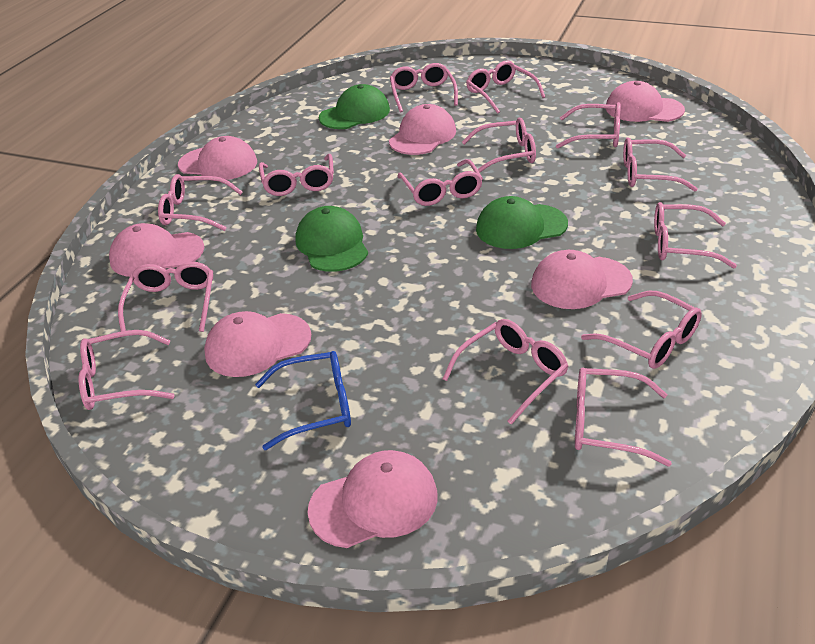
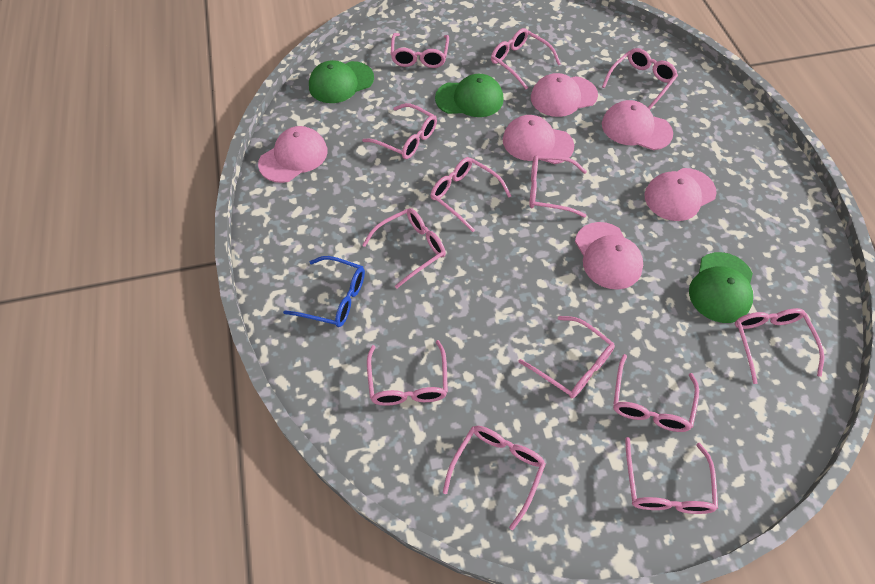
pink cap: [109,223,204,277] [178,136,257,180] [204,311,311,377] [307,450,438,548] [389,104,456,155] [531,250,633,309] [606,81,685,122] = 7 -> [258,126,328,183] [503,115,574,164] [531,73,598,117] [575,222,643,290] [602,100,673,150] [644,168,717,221] = 6
pink glasses: [79,330,175,410] [118,262,213,332] [158,174,243,231] [259,154,334,196] [390,63,458,113] [398,159,483,206] [443,319,568,425] [462,118,536,173] [466,60,545,114] [556,102,621,149] [575,368,672,467] [581,291,702,369] [623,138,698,191] [654,202,737,269] = 14 -> [362,103,437,159] [362,208,446,288] [367,340,448,406] [391,33,449,68] [430,157,511,232] [443,426,546,530] [491,28,561,89] [519,316,615,398] [529,155,587,218] [602,48,678,110] [613,354,699,432] [625,437,718,514] [735,308,824,384] = 13

